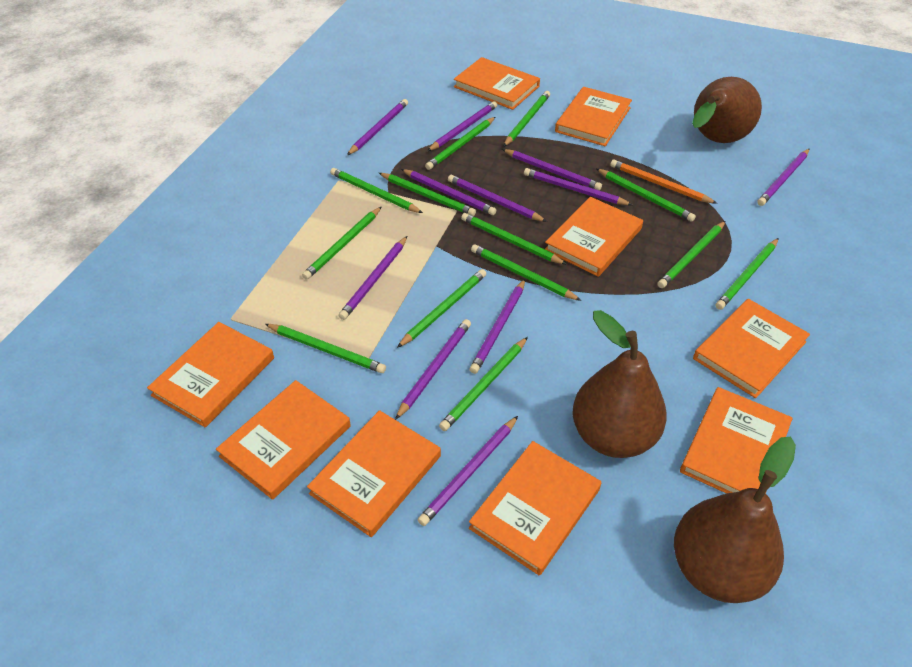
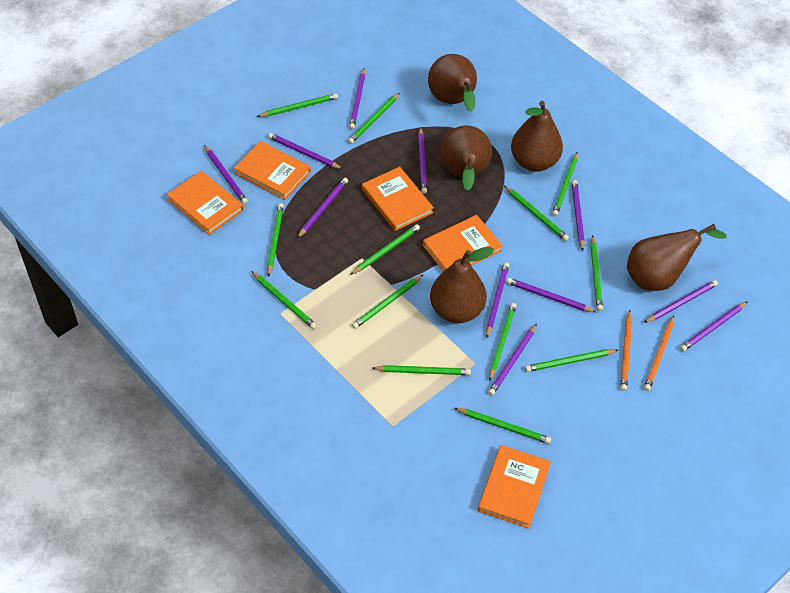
brown pear: [572,310,667,458] [674,437,796,603] [692,77,762,143] = 3 -> [428,54,477,112] [430,247,495,323] [440,126,492,191] [511,101,563,171] [627,224,727,291] = 5
orange book: [147,322,274,427] [216,380,351,500] [307,410,441,537] [454,57,540,110] [469,441,601,575] [545,197,643,277] [555,87,632,146] [680,387,793,494] [693,299,810,398] = 9 -> [167,171,244,235] [234,141,311,200] [362,167,434,231] [423,215,503,272] [478,445,551,529] = 5
orange pencil: [610,159,717,204] = 1 -> [620,310,632,391] [644,315,674,391] = 2

